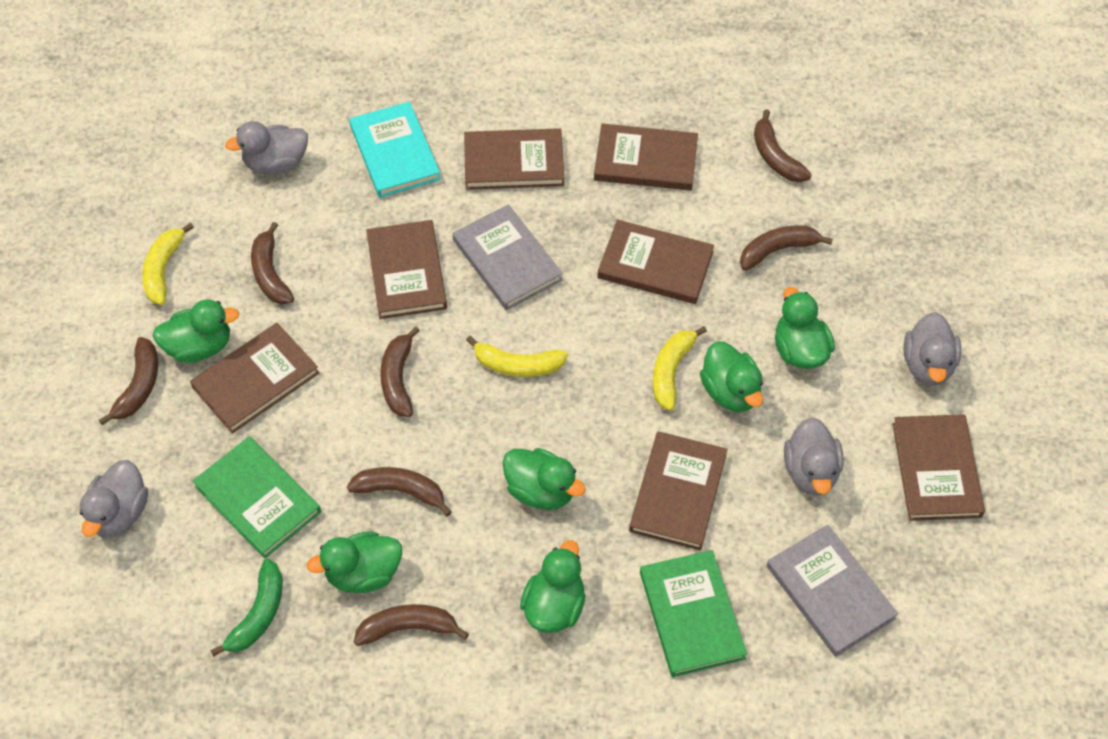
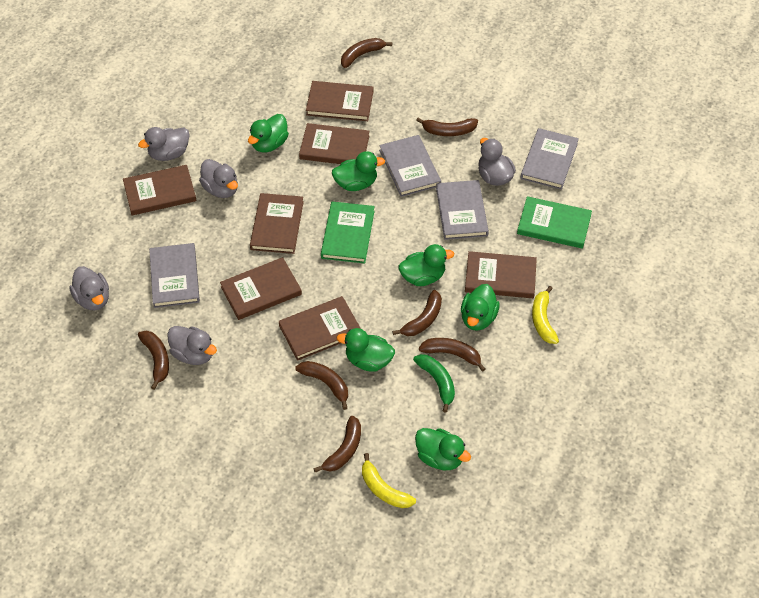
grey book: [452,204,563,310] [767,525,898,657] = 2 -> [149,243,200,308] [379,135,441,197] [436,180,489,240] [520,128,579,190] = 4
grey duck: [80,460,148,538] [225,121,308,174] [784,417,844,495] [903,312,961,386] = 4 -> [69,266,109,310] [138,127,189,161] [167,326,217,365] [199,159,238,198] [478,138,516,186] = 5
turquoise book: [349,102,441,198] = 1 -> none = 0
yellow banana: [142,223,194,305] [466,336,568,377] [653,326,707,411] = 3 -> [362,453,416,508] [532,286,559,344] = 2

